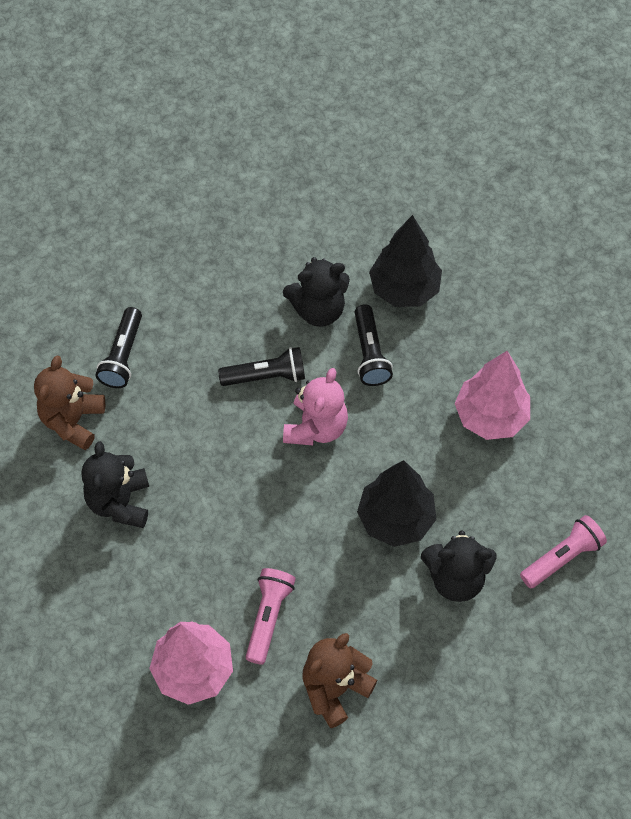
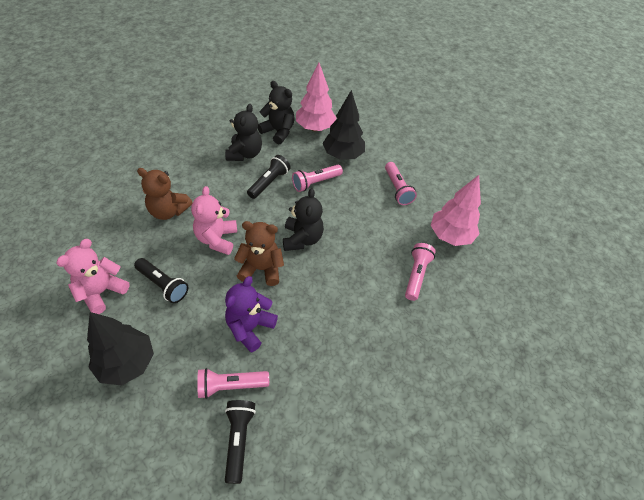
pink flashlight: [246,568,296,665] [520,515,607,588] = 2 -> [197,368,269,399] [292,165,343,192] [385,162,417,205] [405,243,436,301] = 4
pink teddy bear: [283,368,348,445] = 1 -> [56,239,130,314] [191,186,237,255] = 2
purple teddy bear: none = 0 -> [225,276,278,353] = 1

